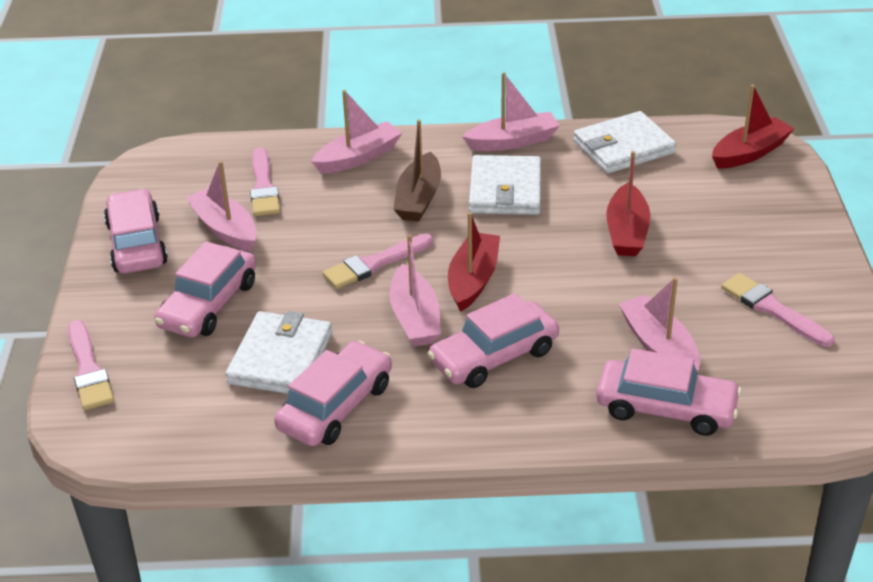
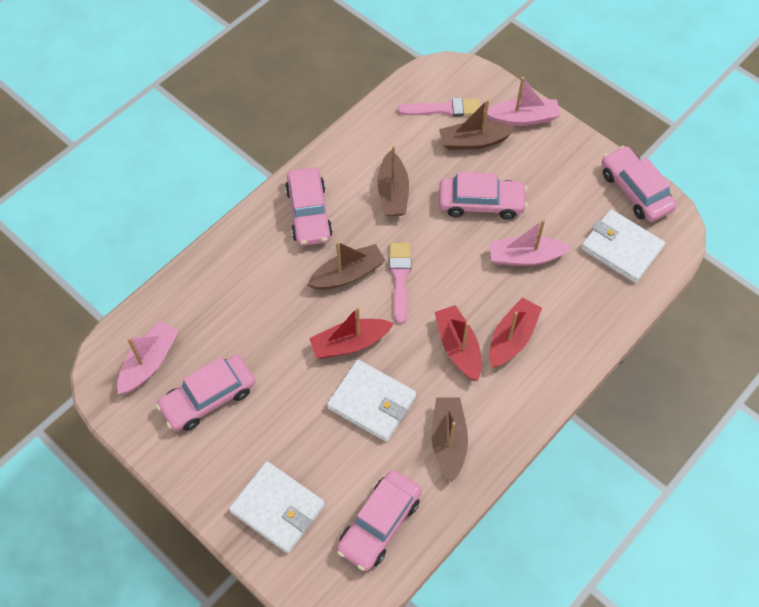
brown boat: [393,120,441,222] = 1 -> [307,241,386,290] [377,146,409,216] [432,397,468,483] [439,99,516,150] = 4
pink boat: [185,161,257,251] [311,90,402,174] [390,234,441,347] [462,72,560,151] [619,277,700,372] = 5 -> [117,321,179,394] [484,77,560,126] [489,219,571,266] = 3
pink brush: [68,320,114,410] [250,147,280,216] [322,233,433,289] [721,273,835,347] = 4 -> [389,243,411,324] [398,98,480,117] = 2

